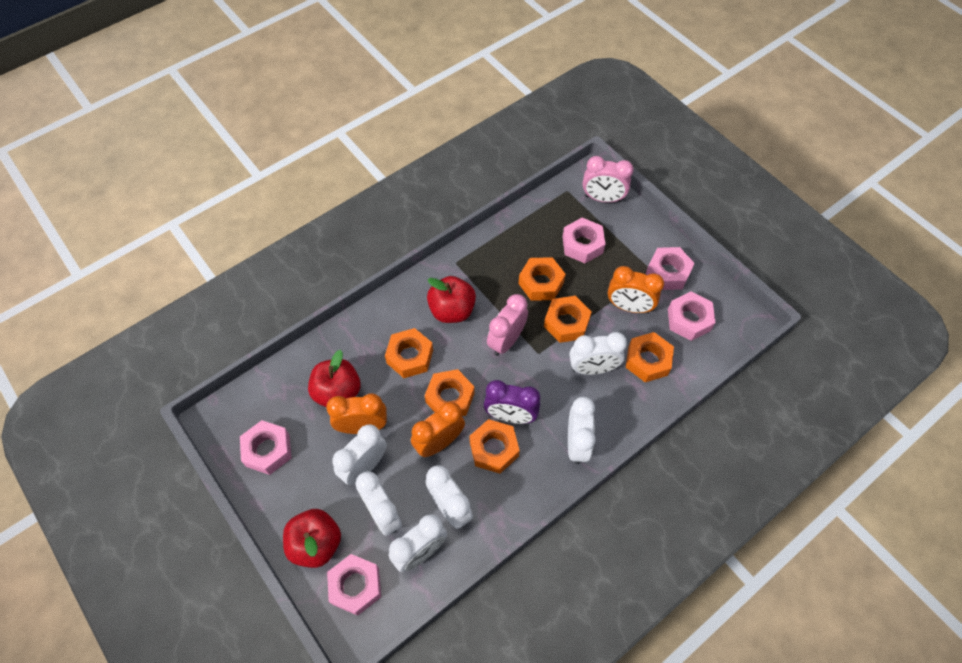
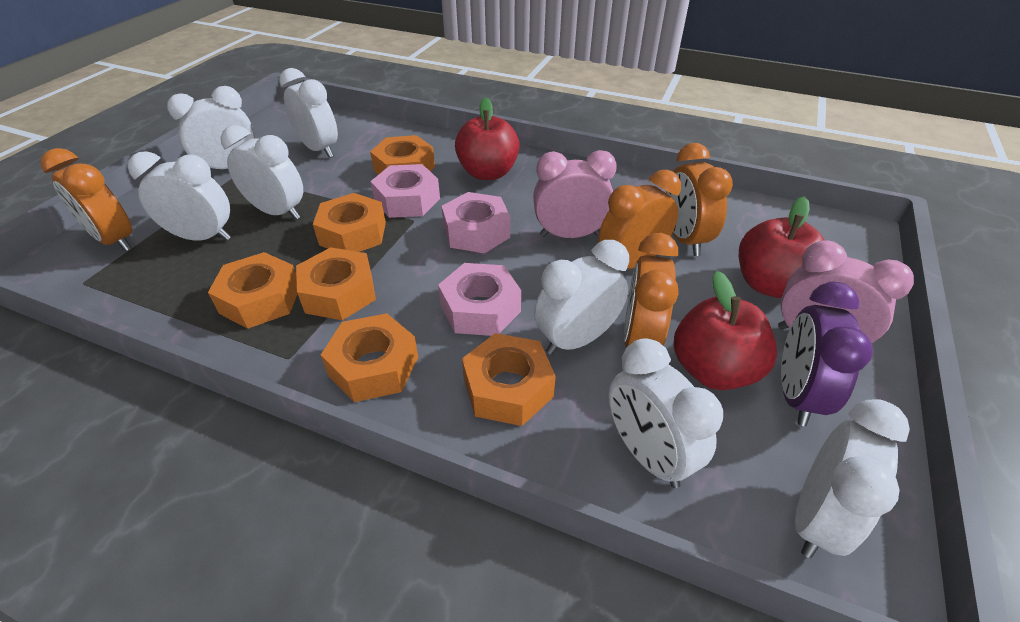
orange clock: [326,393,387,434] [411,402,465,457] [608,266,664,313] = 3 -> [41,148,132,252] [599,170,681,269] [624,233,679,348] [666,143,733,256] = 4
pink nut: [240,420,291,475] [327,554,381,616] [562,218,605,263] [646,247,695,290] [668,292,716,341] = 5 -> [371,164,440,218] [438,263,521,336] [442,192,510,254] = 3
white clock: [332,424,387,485] [355,471,402,536] [389,515,447,573] [425,465,473,529] [568,397,596,464] [569,332,627,375] = 6 -> [128,151,231,241] [167,86,255,169] [221,125,303,220] [279,68,338,158] [534,240,629,355] [608,338,723,488] [795,399,910,558] = 7

